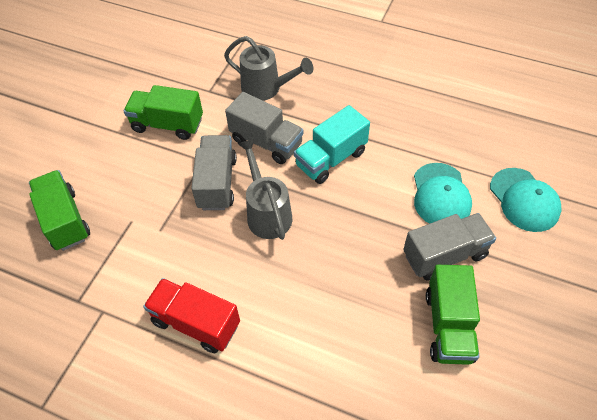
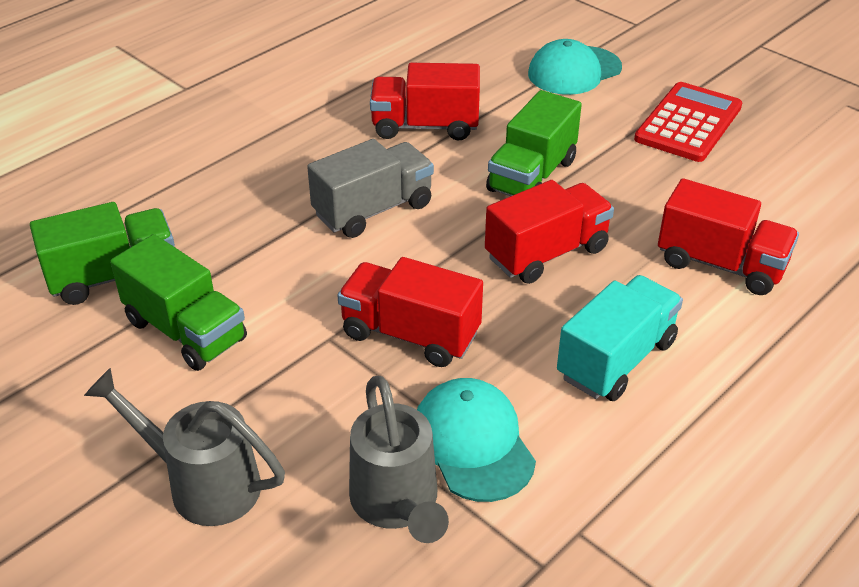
grey truck: [191,135,237,210] [225,92,304,164] [403,213,496,281] = 3 -> [307,139,434,238] = 1
red calculator: none = 0 -> [634,82,743,162] = 1
red truck: [143,278,240,353] = 1 -> [337,257,483,367] [370,63,480,141] [485,180,614,284] [658,178,799,295] = 4

